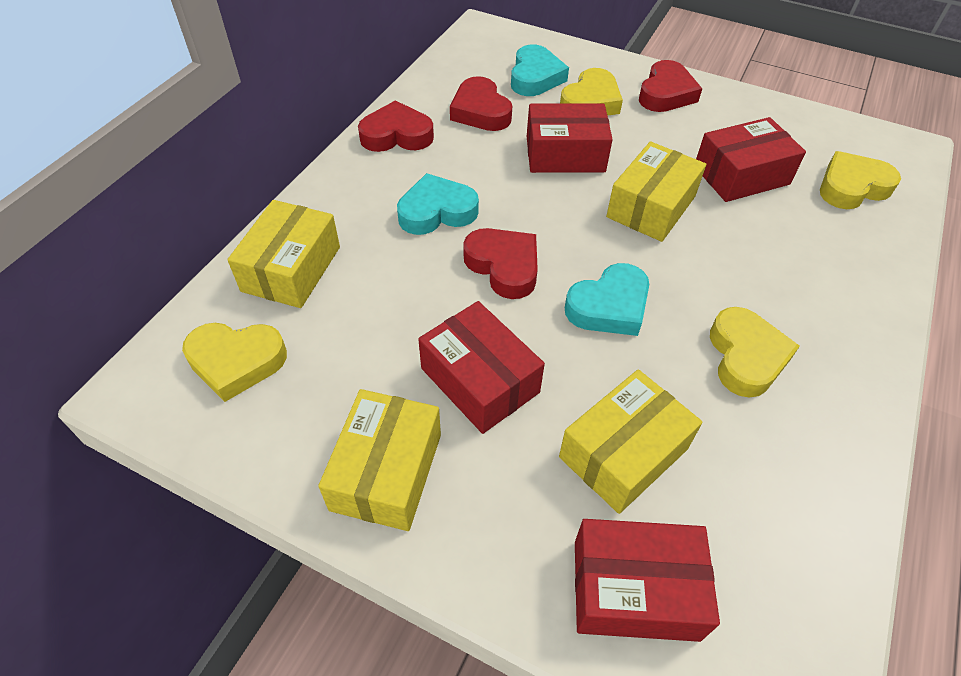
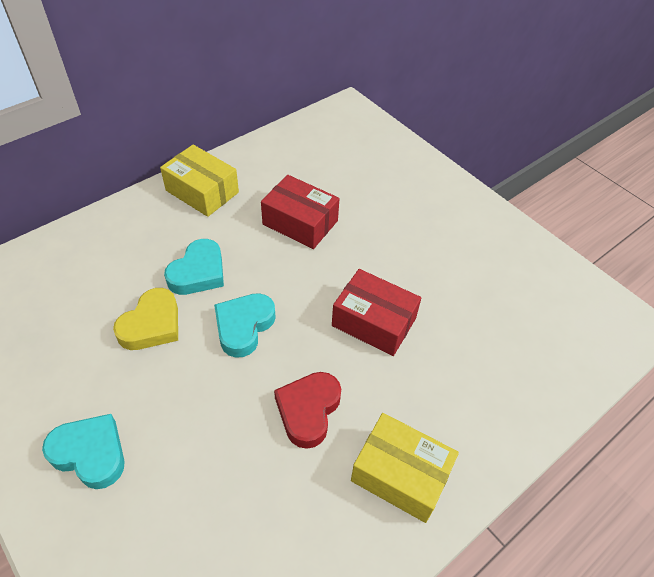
red box: [418,301,545,434] [527,104,613,173] [575,519,720,642] [696,117,806,202] = 4 -> [261,175,339,249] [332,269,421,356] = 2
red heart: [358,100,434,152] [450,76,512,131] [463,228,538,299] [639,60,702,112] = 4 -> [274,372,341,449] = 1
yellow box: [227,200,340,308] [318,389,441,531] [559,369,703,514] [606,141,706,242] = 4 -> [160,145,239,217] [351,413,459,523] = 2
yellow heart: [182,323,287,402] [560,68,623,116] [710,307,800,398] [820,151,901,209] = 4 -> [113,288,178,350] = 1

